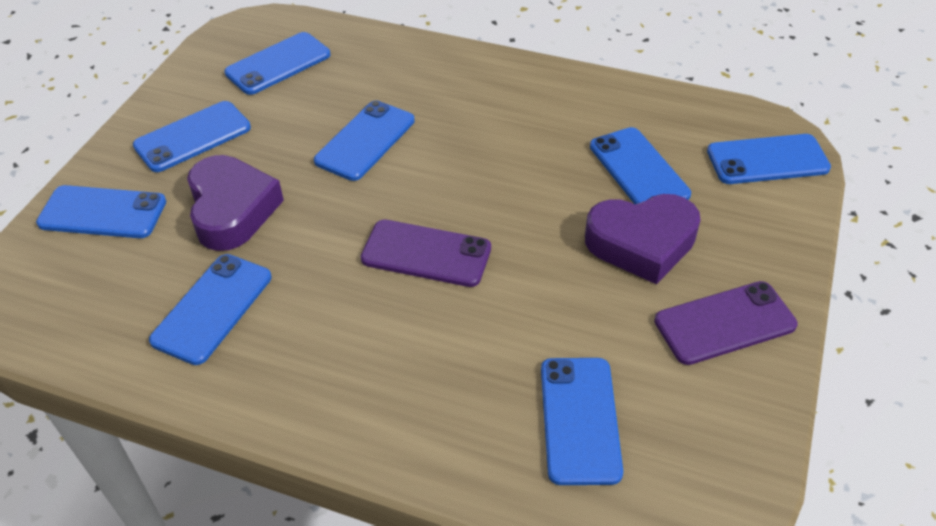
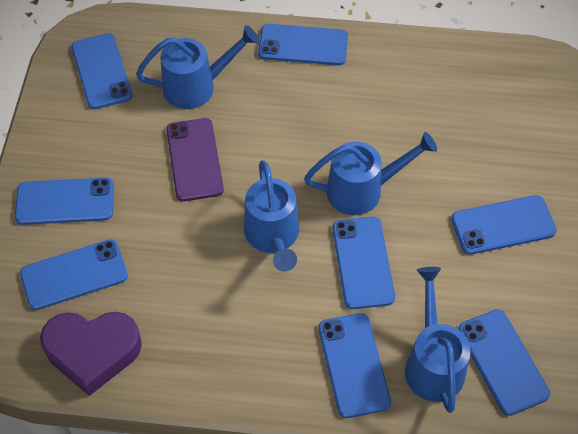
blue watering can: none = 0 -> [136,25,259,109] [244,160,299,272] [304,132,437,215] [405,267,471,413] = 4
purple heart: [187,155,284,251] [585,194,700,285] = 2 -> [40,312,142,396] = 1
purple phone: [361,219,491,287] [654,281,798,365] = 2 -> [166,118,224,201] = 1

